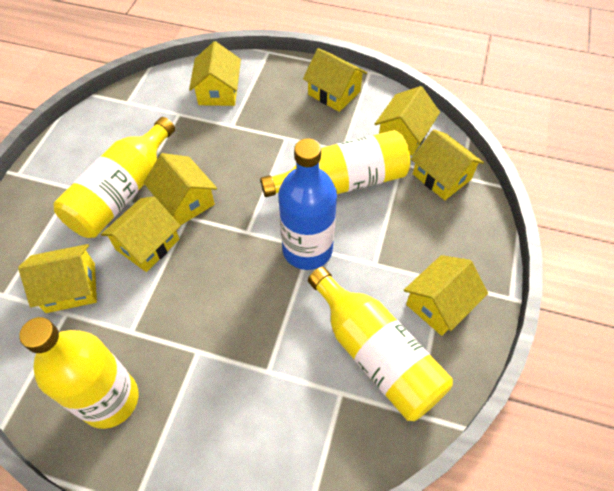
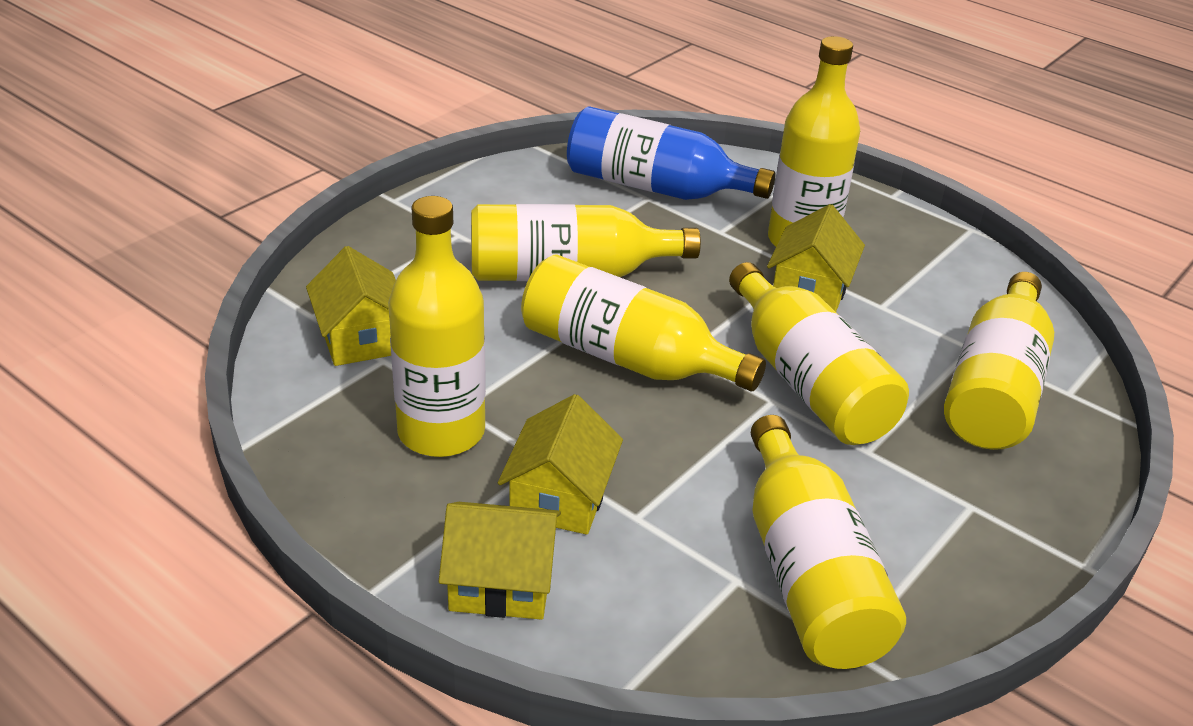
yellow bottle: [19,317,138,429] [53,117,175,238] [260,130,410,197] [308,267,453,421] = 4 -> [388,196,486,457] [471,204,701,281] [521,254,766,391] [729,262,909,445] [751,415,906,669] [768,36,860,246] [944,272,1054,450] = 7
yellow house: [18,244,97,313] [101,196,180,272] [144,153,217,226] [189,41,241,106] [303,48,367,112] [375,86,440,156] [404,255,488,336] [411,129,484,200] = 8 -> [306,246,396,366] [439,502,561,620] [498,394,623,534] [767,204,865,312] = 4

